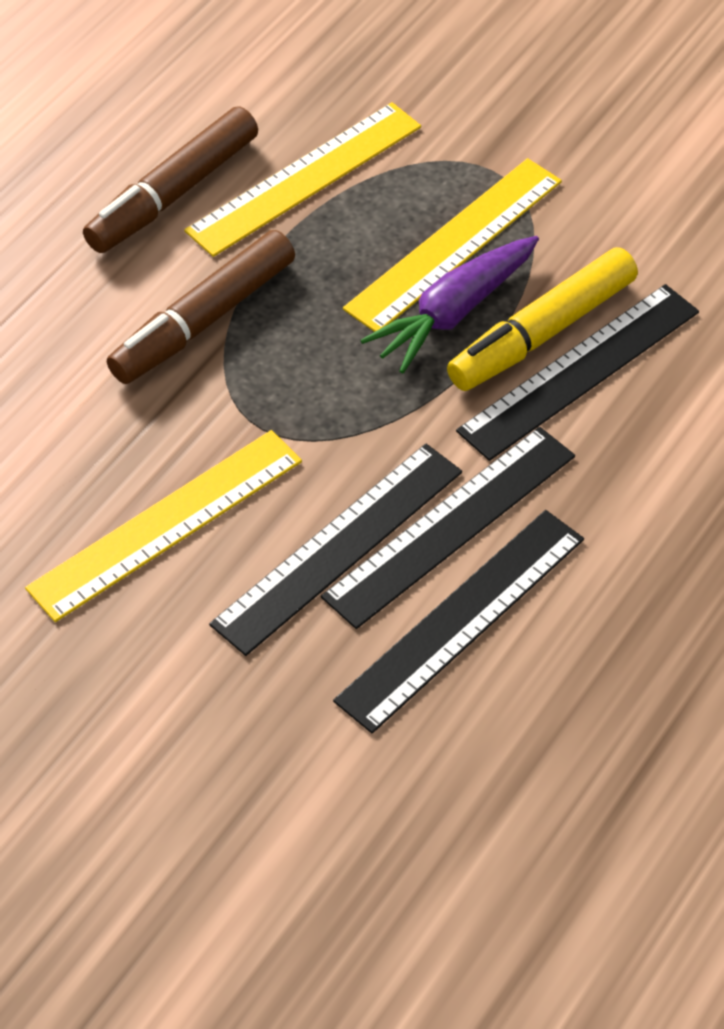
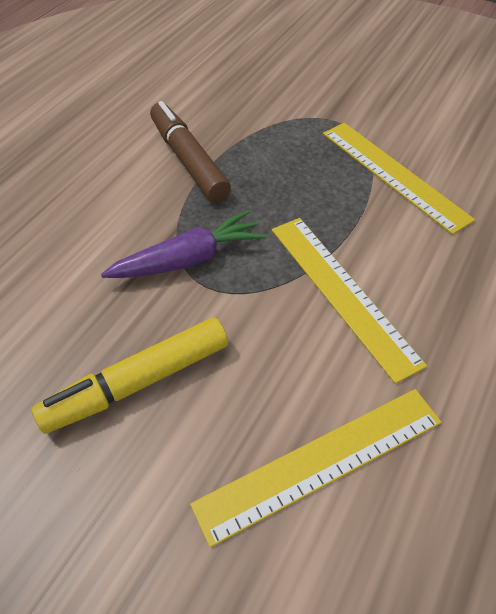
black ruler: [209,444,462,656] [321,427,575,629] [333,510,584,734] [456,284,699,461] = 4 -> none = 0
brown marker: [83,107,258,253] [107,230,295,384] = 2 -> [150,101,231,202] = 1

